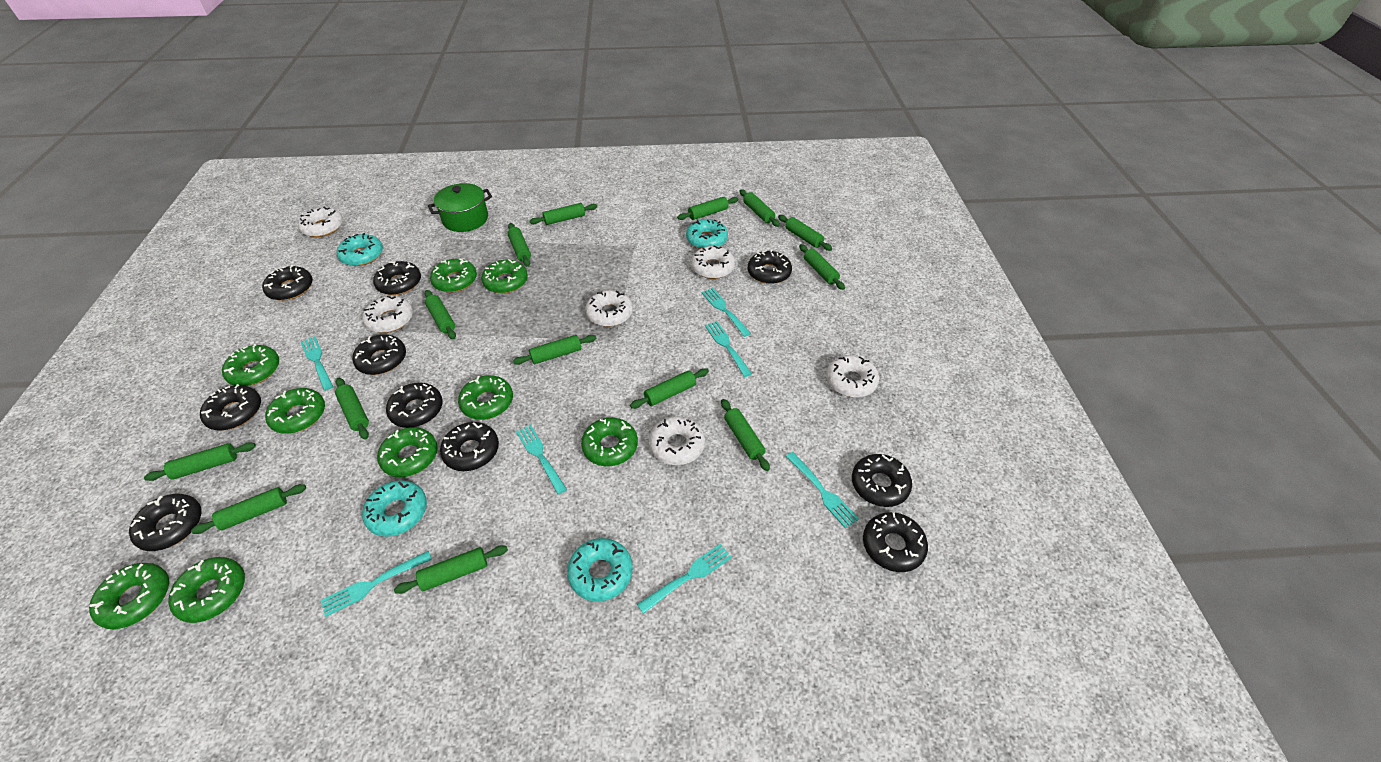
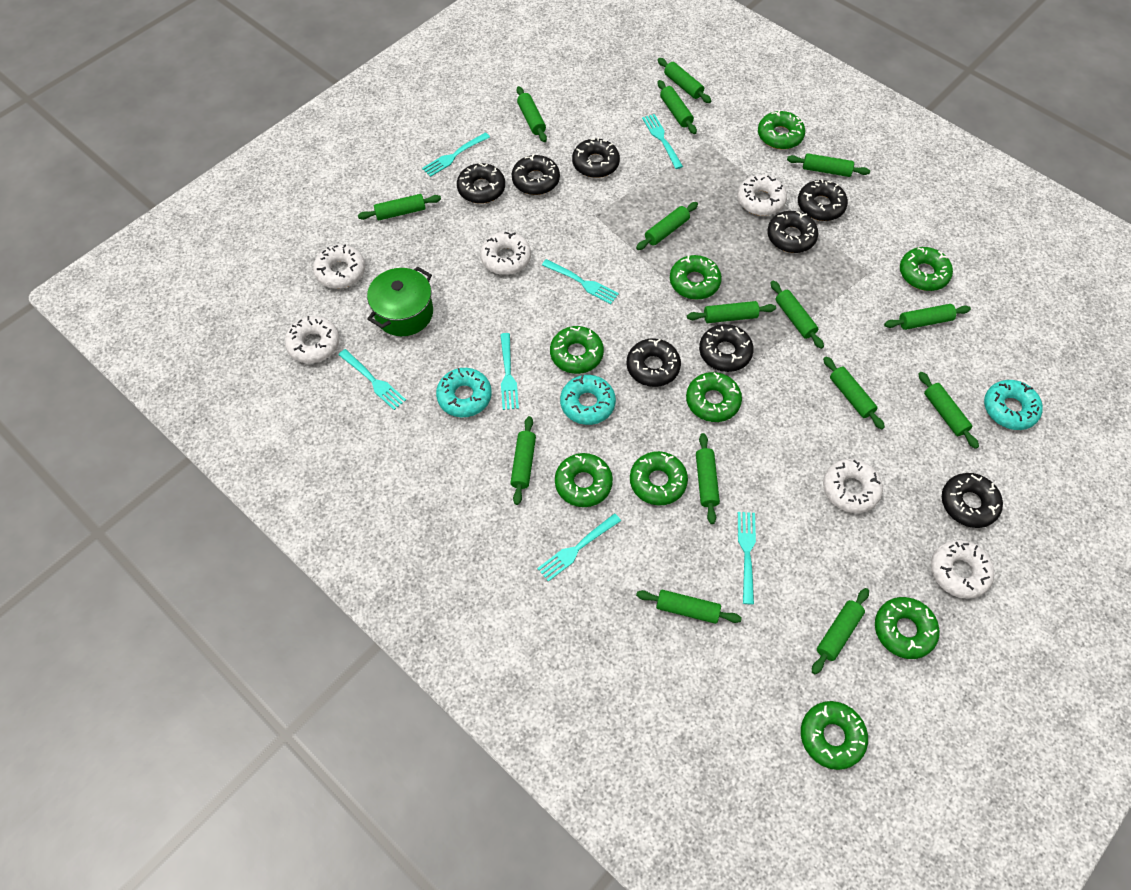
black donut: [129,494,201,551] [200,384,261,430] [262,265,313,301] [352,335,406,375] [373,261,421,295] [386,383,443,428] [440,422,499,471] [748,250,792,284] [852,454,912,507] [863,512,928,572] = 10 -> [457,163,505,204] [512,154,560,195] [572,138,620,178] [626,338,681,387] [699,324,754,372] [767,211,818,253] [798,179,848,221] [942,473,1003,528] = 8
green rolling pin: [144,442,256,481] [191,484,306,534] [335,378,369,440] [394,545,508,594] [425,290,456,340] [507,223,531,267] [513,335,596,365] [529,203,597,225] [630,368,709,409] [677,197,739,220] [721,399,770,471] [740,189,780,227] [778,215,832,251] [799,244,845,290] = 14 -> [358,194,441,220] [510,416,536,505] [516,86,547,142] [636,202,698,250] [636,590,742,624] [658,58,711,103] [658,80,697,134] [687,301,776,323] [696,433,720,524] [770,281,824,349] [787,153,870,177] [812,588,869,675] [823,356,885,430] [884,304,971,330] [919,372,979,449] = 15
turquoise donut: [337,233,383,266] [362,480,427,537] [567,538,633,602] [686,219,728,249] = 4 -> [436,368,492,417] [560,375,616,425] [984,380,1043,430] = 3

